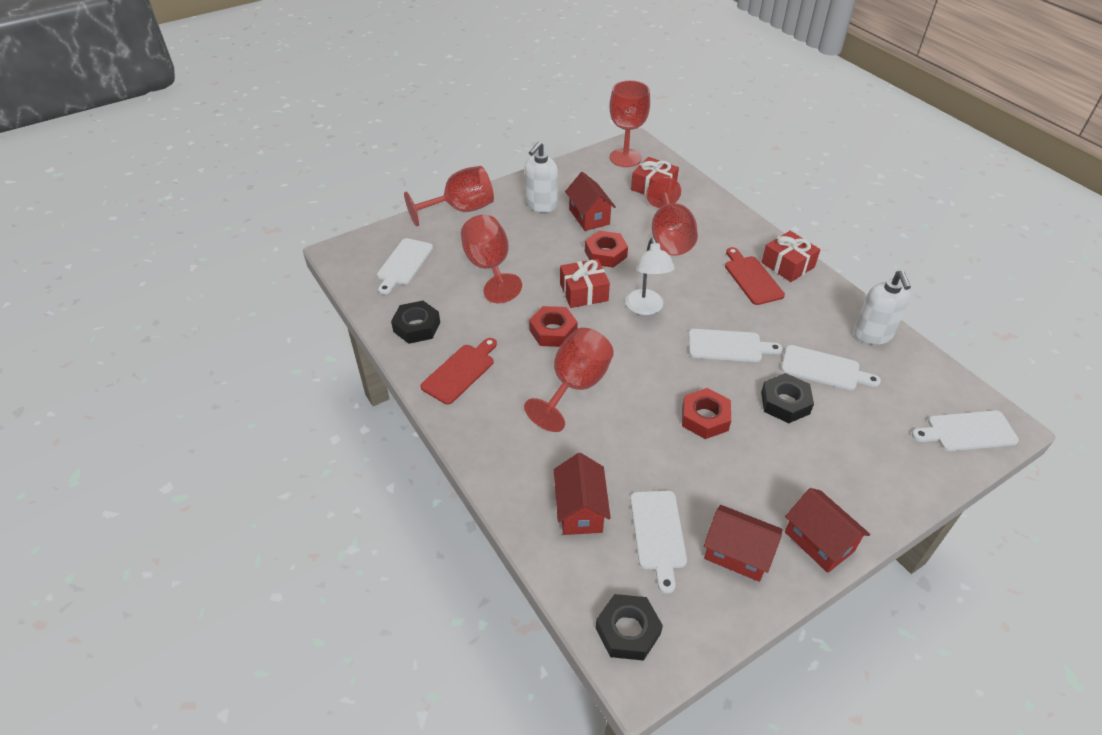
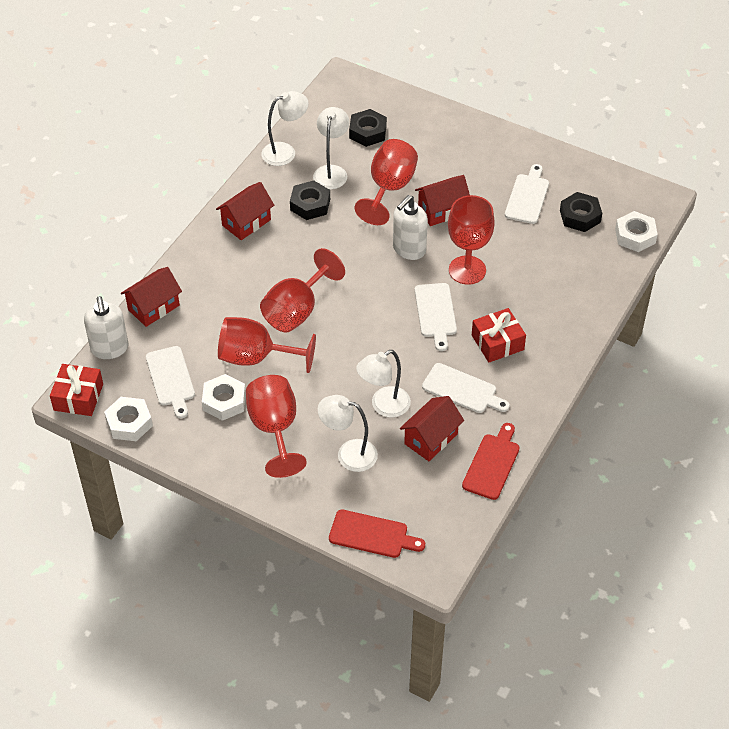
red gift: [560,259,610,308] [631,157,679,195] [761,231,821,282] = 3 -> [50,364,103,416] [472,308,526,362] = 2
red nut: [529,306,578,347] [585,231,628,268] [682,388,731,439] = 3 -> none = 0
white cutting board: [377,238,433,295] [630,491,687,594] [689,329,782,362] [781,345,881,390] [912,410,1019,451] = 5 -> [146,346,195,418] [415,283,457,351] [422,363,510,413] [505,164,549,224] = 4
white lamp: [626,238,675,315] = 1 -> [261,91,309,166] [313,107,350,189] [318,395,378,472] [356,350,411,417] = 4
white nut: none = 0 -> [104,397,153,441] [202,374,246,421] [615,211,658,252] = 3

